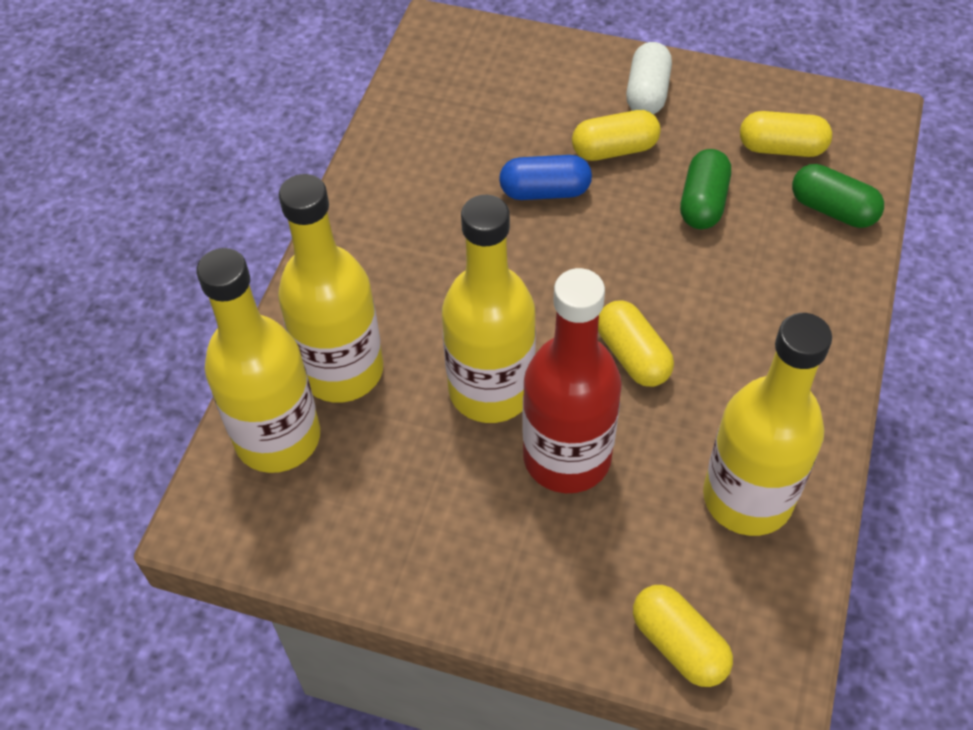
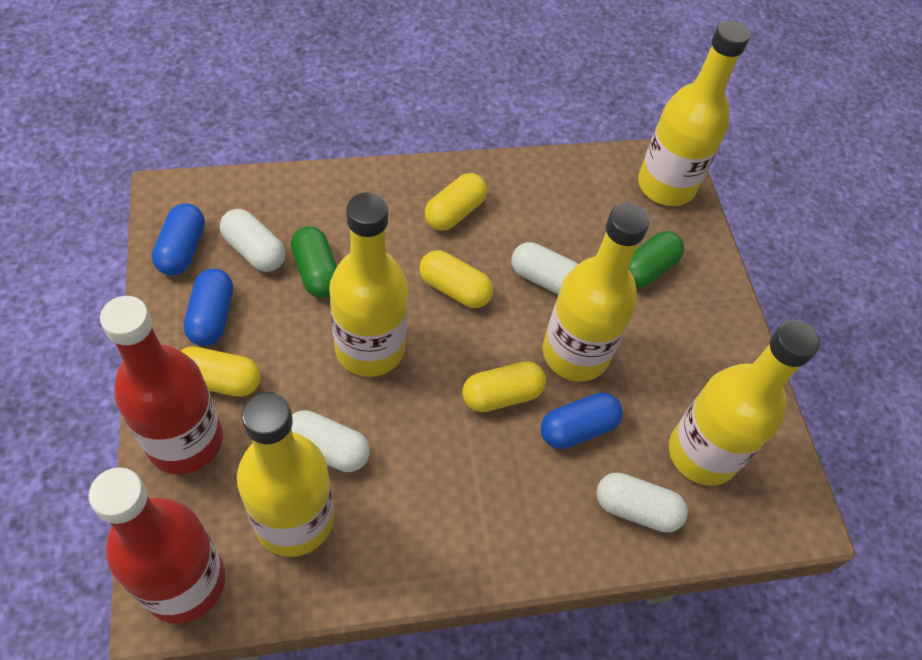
blue capsule: [499,155,592,200] = 1 -> [152,203,205,276] [184,268,233,346] [541,393,623,449] = 3
red bottle: [522,268,622,493] = 1 -> [88,467,225,623] [100,296,223,474] = 2
white capsule: [626,42,672,115] = 1 -> [220,209,285,272] [291,410,370,472] [511,242,578,294] [596,472,688,533] = 4
yellow bottle: [196,248,320,473] [278,174,383,403] [442,195,536,423] [703,313,832,536] = 4 -> [237,392,334,557] [329,192,408,377] [543,203,650,382] [638,20,750,206] [669,320,820,486] = 5

